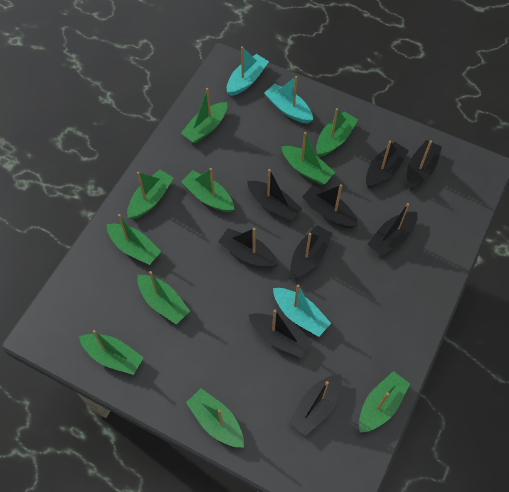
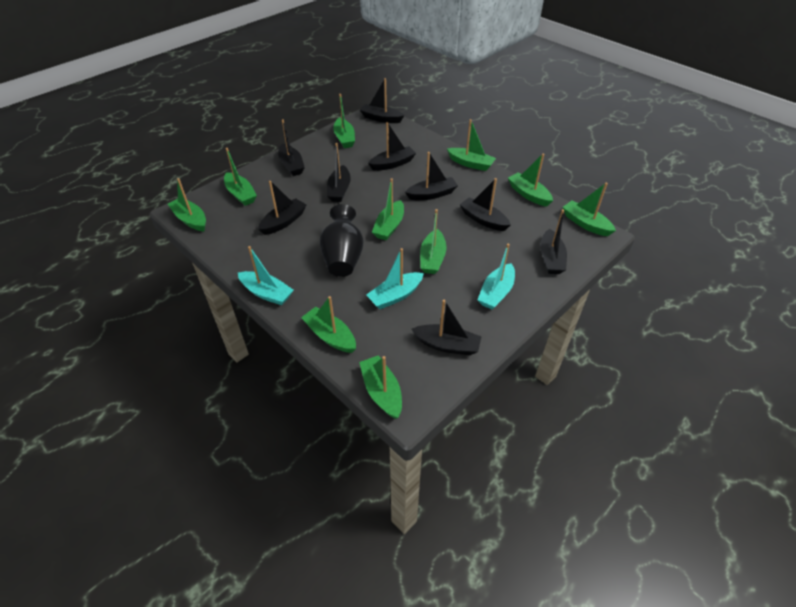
black vase: none = 0 -> [320,204,364,277] = 1

